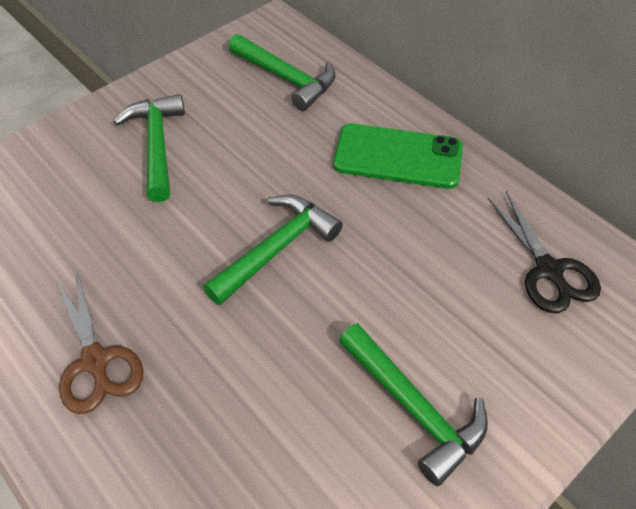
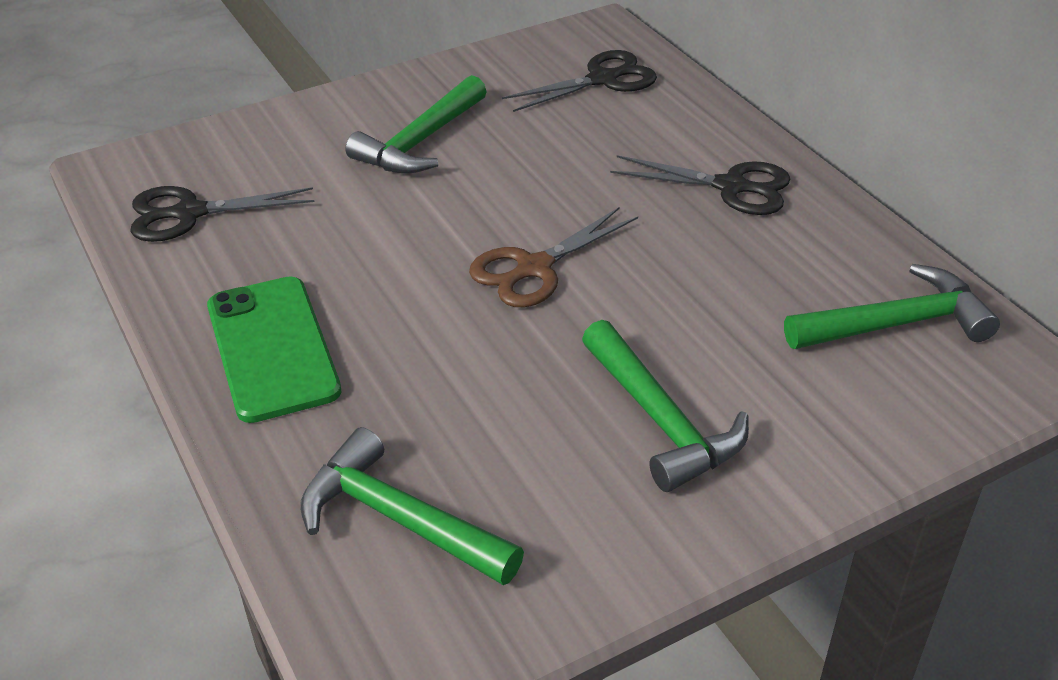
black scissors: [488,191,601,313] = 1 -> [130,186,315,242] [502,50,657,112] [610,155,790,215] = 3

